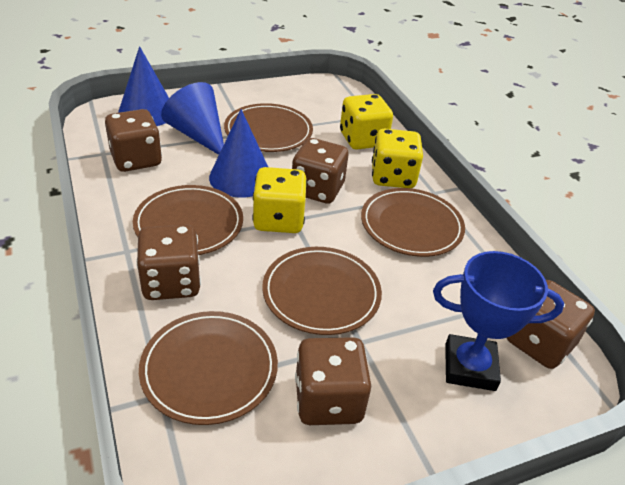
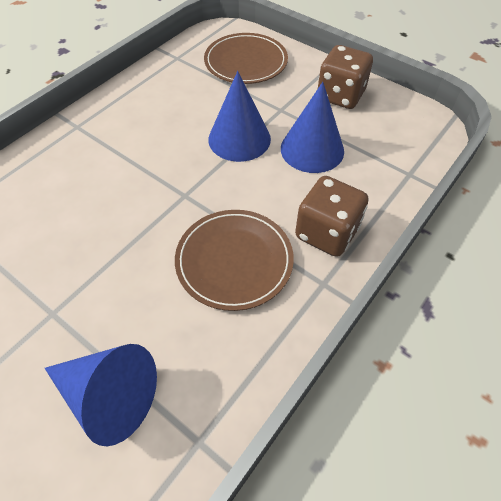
blue trophy: [433,251,564,391] = 1 -> none = 0
brown dice: [105,109,162,172] [136,225,201,300] [292,138,349,204] [295,337,371,425] [507,280,595,369] = 5 -> [295,176,368,257] [317,45,373,109] = 2
brown plate: [133,185,243,255] [139,311,278,425] [224,103,313,152] [262,247,382,335] [361,188,465,257] = 5 -> [175,210,294,311] [204,33,288,84] = 2
yellow dice: [252,167,307,233] [340,94,393,150] [372,129,423,188] = 3 -> none = 0

